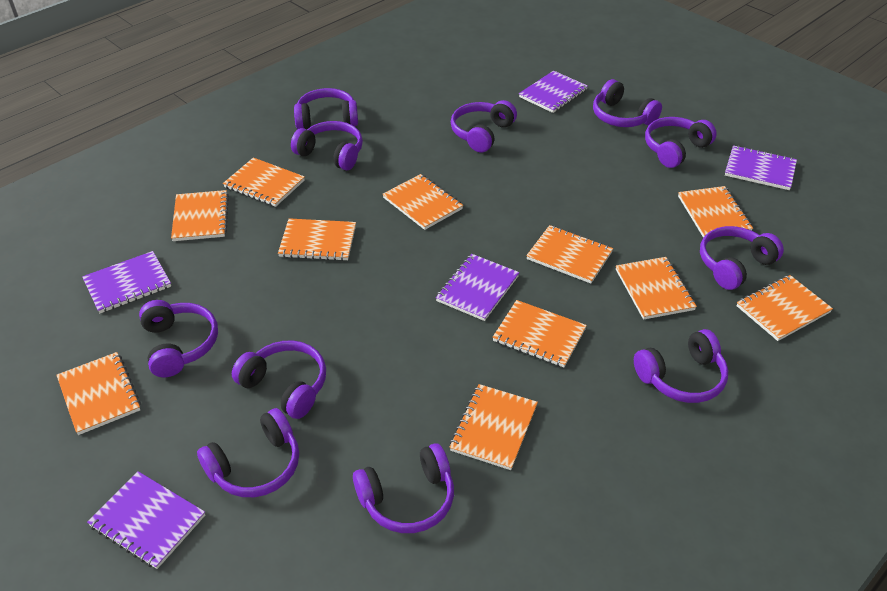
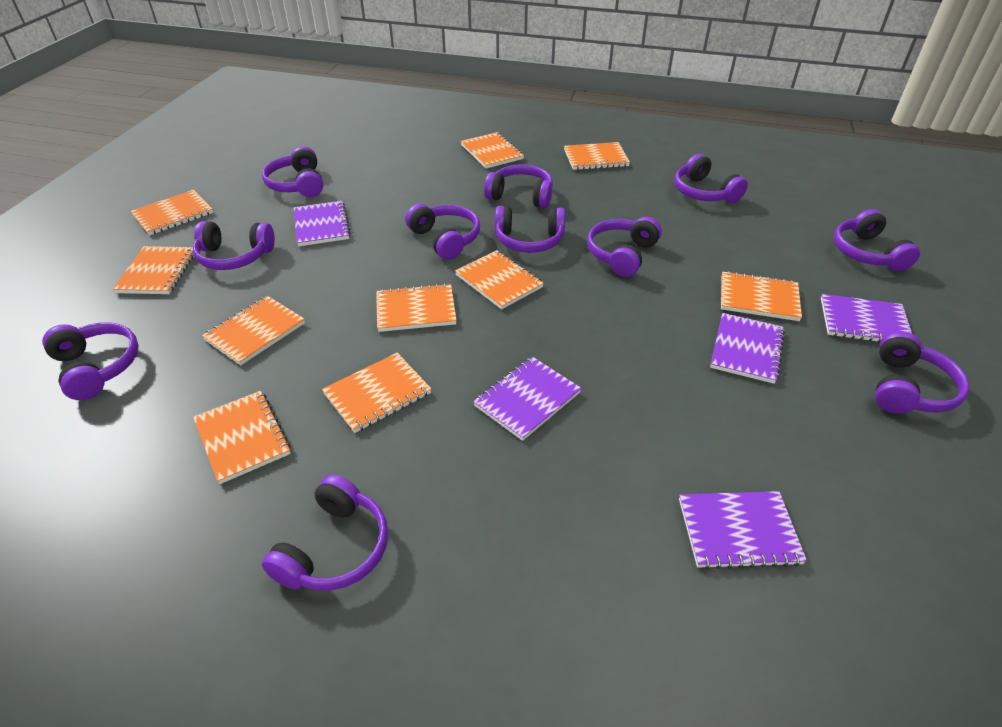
orange notebook: [56,352,141,435] [171,190,229,241] [223,157,305,207] [278,218,356,261] [383,174,463,230] [449,384,538,470] [493,300,587,367] [526,225,613,284] [616,257,697,320] [678,186,753,238] [737,275,833,341] = 11 -> [113,246,194,294] [131,190,213,235] [193,391,291,484] [202,296,305,365] [322,353,431,433] [376,283,457,332] [455,250,544,309] [461,132,524,168] [564,142,630,170] [721,271,802,321] = 10

